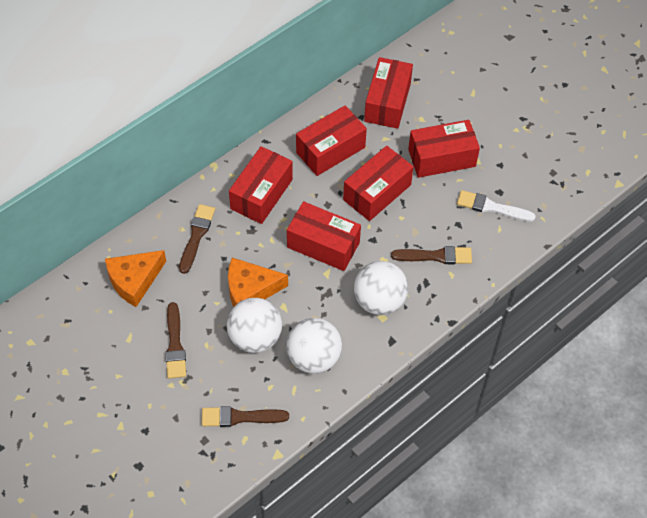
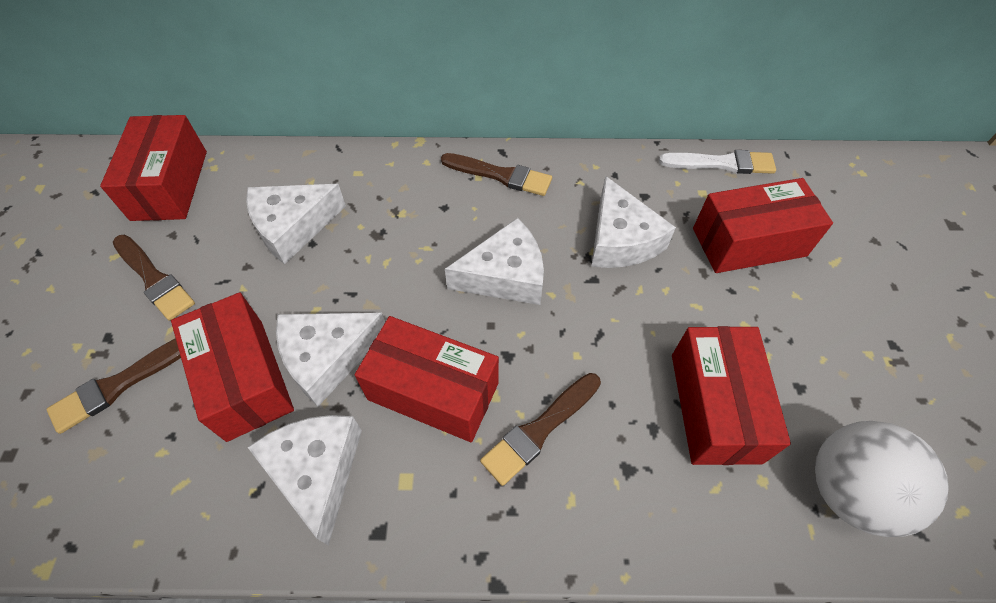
orange cheese: [105,250,166,307] [228,258,288,307] = 2 -> none = 0
red box: [229,146,293,224] [287,201,361,271] [296,106,367,176] [343,146,414,221] [364,57,413,129] [408,120,480,178] = 6 -> [100,115,207,221] [171,292,294,442] [355,316,499,442] [672,326,791,465] [693,178,833,273] = 5
white ball: [227,298,282,353] [286,318,342,374] [354,261,408,315] = 3 -> [815,421,949,537] = 1
white cheese: none = 0 -> [246,184,346,264] [248,415,362,546] [276,312,385,407] [445,218,544,305] [591,176,676,268] = 5

